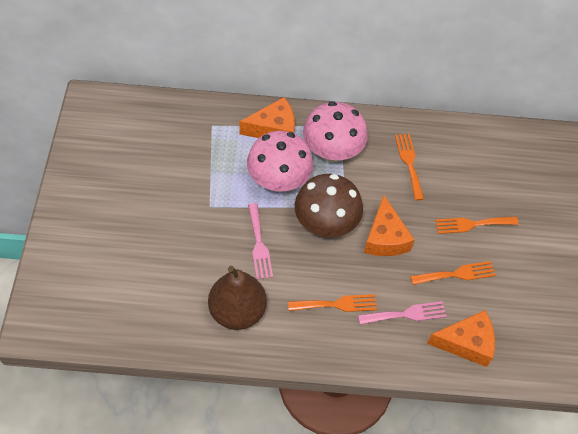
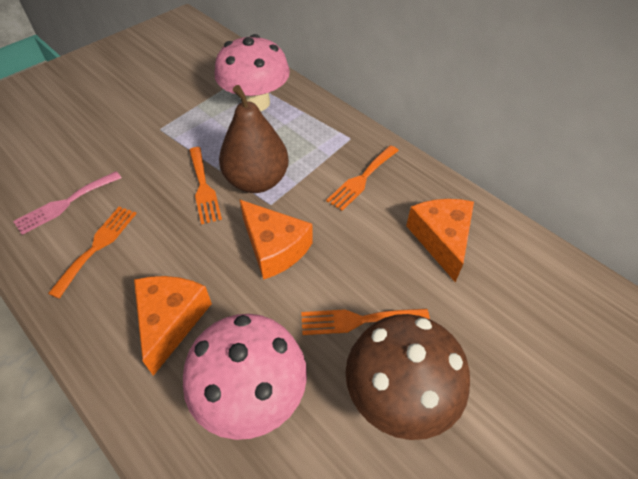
pink fork: [248,203,273,280] [358,301,447,325] = 2 -> [13,171,121,235] = 1

